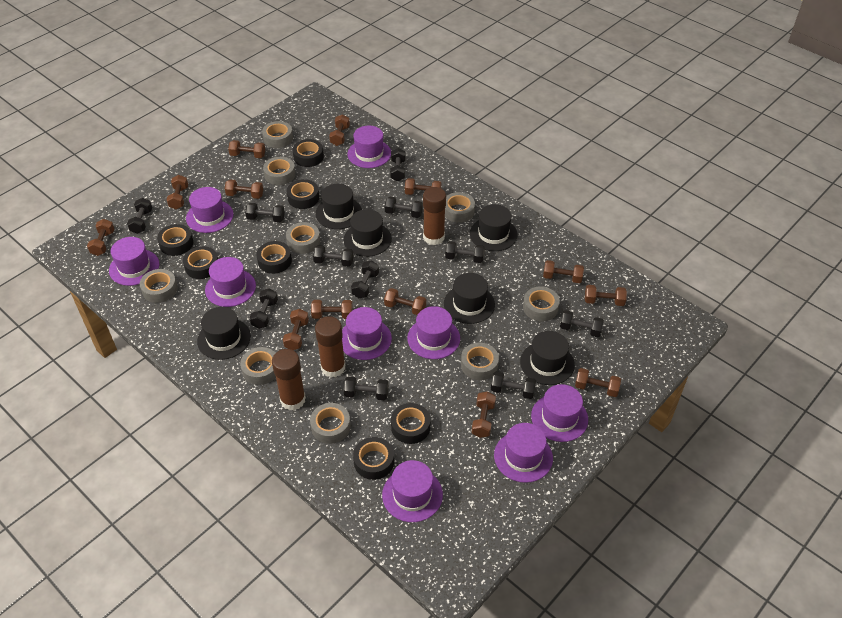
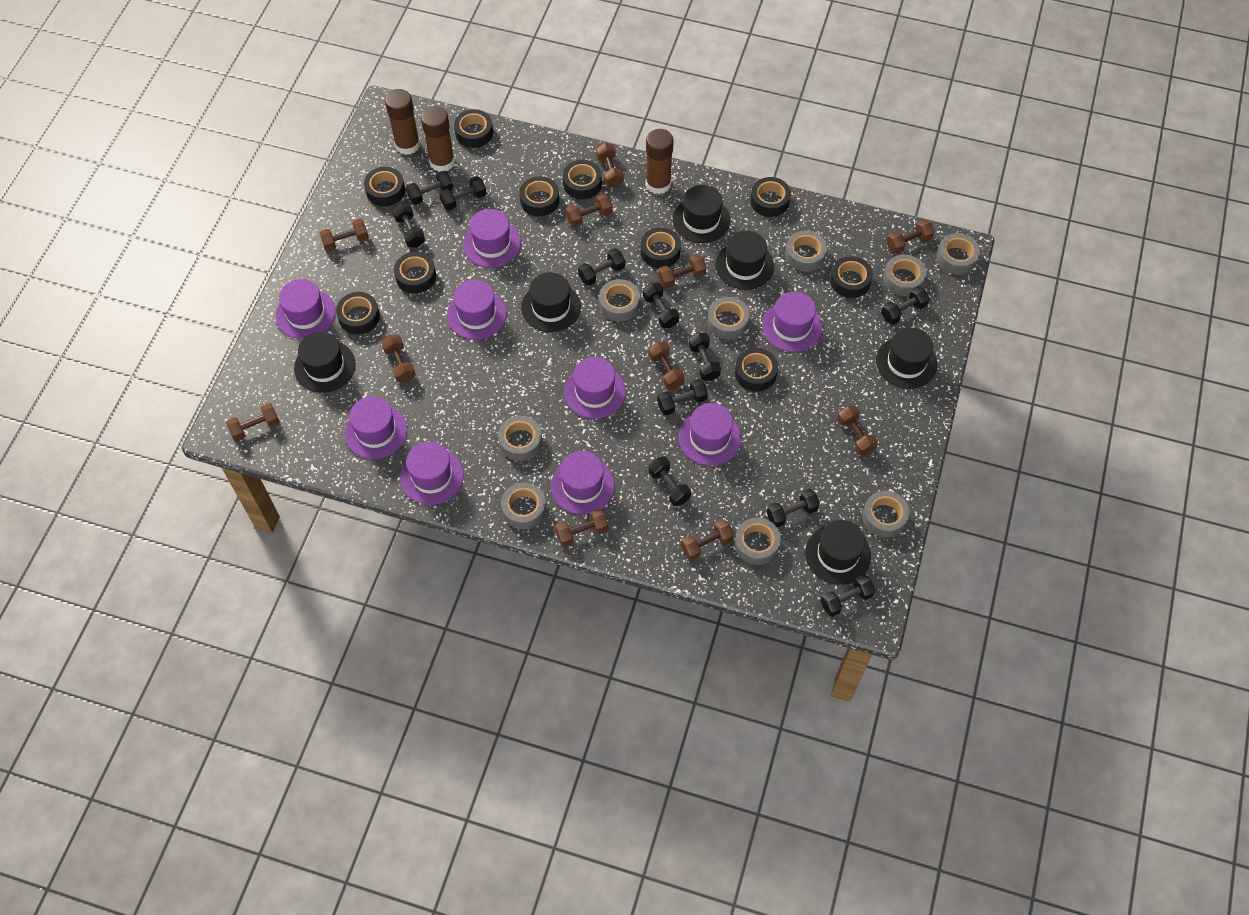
black tape: [157,224,193,256] [183,246,218,279] [256,241,292,274] [287,179,319,209] [292,139,324,167] [353,437,394,480] [391,403,430,444] = 7 -> [336,292,380,334] [364,167,405,206] [394,252,436,294] [454,109,493,148] [519,176,559,216] [563,160,602,199] [641,227,681,268] [735,348,778,392] [750,177,791,217] [830,256,873,298] = 10
brown dumbbell: [87,219,114,256] [167,175,188,209] [225,179,263,199] [228,140,265,158] [283,309,309,350] [311,300,353,319] [329,114,350,146] [384,288,426,315] [405,178,441,195] [472,392,496,438] [543,260,584,283] [575,368,621,397] [585,285,627,306] = 13 -> [226,403,280,441] [320,219,368,251] [381,335,416,382] [555,509,608,547] [566,193,613,227] [596,143,624,187] [649,342,685,389] [658,255,706,288] [681,519,734,561] [837,406,878,455] [886,219,935,254] = 11

